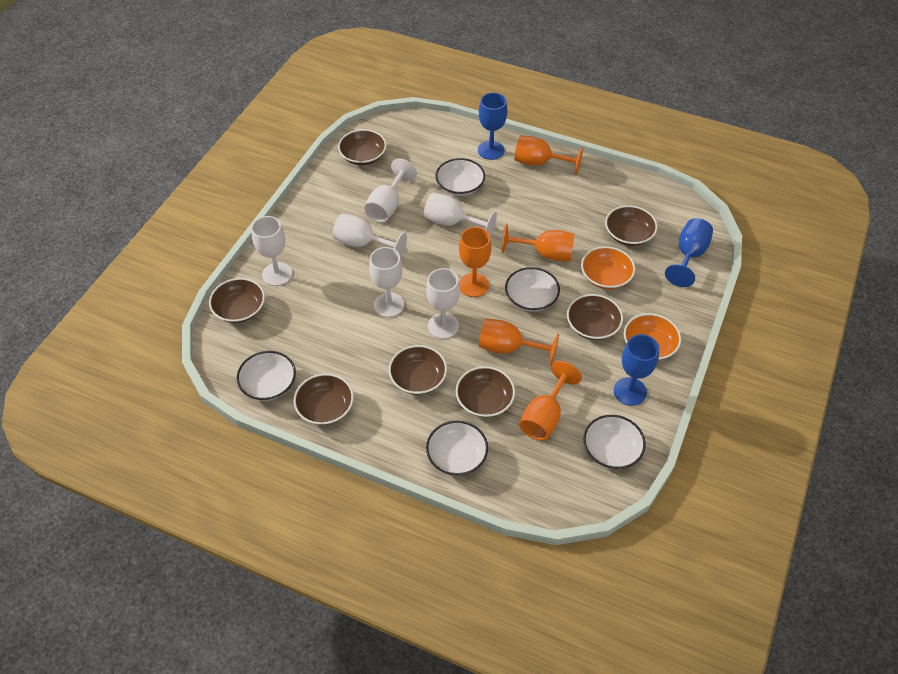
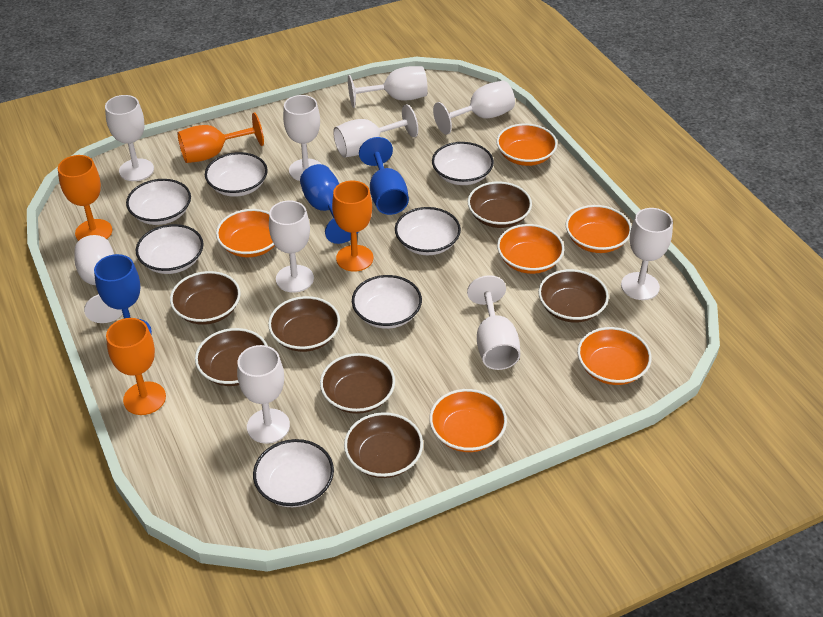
orange bowl: [581,246,635,289] [624,313,681,360] = 2 -> [216,209,275,257] [429,389,507,452] [496,123,557,166] [497,224,564,274] [566,205,632,253] [577,327,652,385] = 6
orange goblet: [459,227,491,297] [479,318,559,365] [502,224,575,261] [514,135,583,175] [519,361,582,441] = 5 -> [58,155,112,241] [106,318,166,415] [177,112,264,163] [332,181,373,272] = 4
white bowl: [237,351,296,401] [426,421,488,476] [435,158,485,196] [505,267,560,312] [583,415,646,469] = 5 -> [126,179,191,225] [136,224,204,274] [205,152,268,197] [253,439,334,507] [352,275,422,329] [395,207,461,255] [432,142,494,185] = 7
white goblet: [251,216,292,286] [333,213,407,258] [364,158,417,223] [369,247,404,317] [424,192,497,236] [426,268,460,339] = 6 -> [74,235,123,323] [105,95,154,181] [237,345,290,444] [269,200,314,293] [283,95,321,181] [333,104,418,158] [348,66,428,108] [433,81,515,135] [467,275,520,370] [621,208,673,300] = 10

